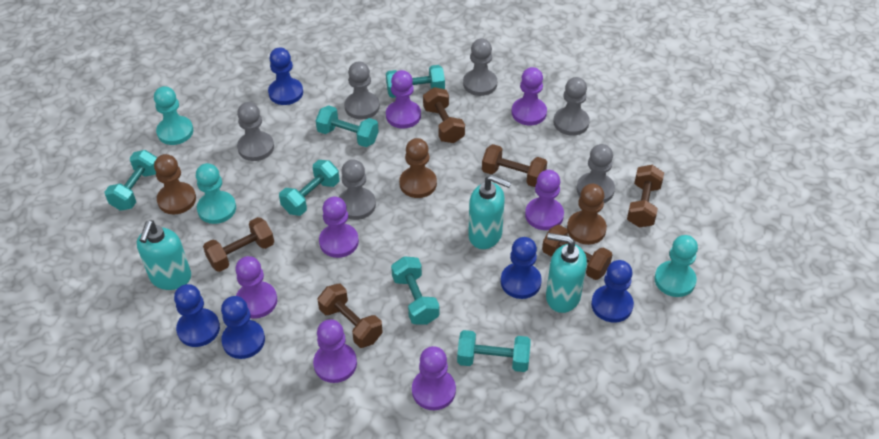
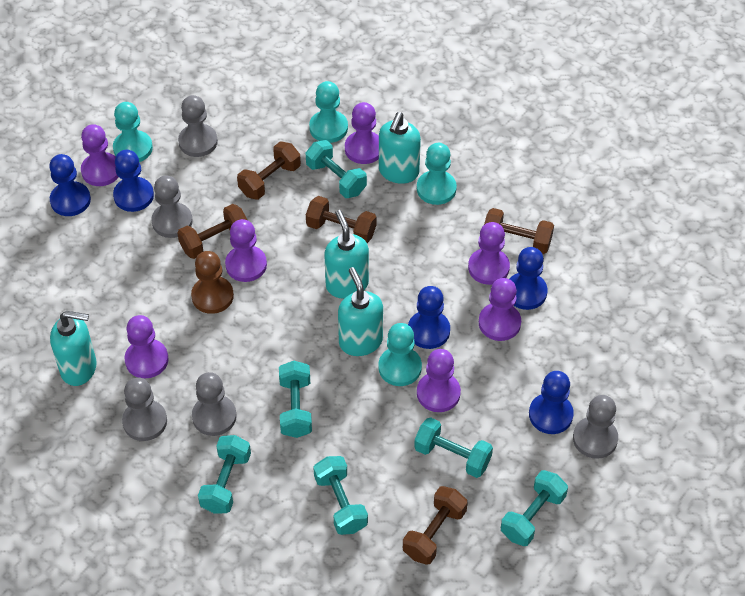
brown dumbbell: [203,217,274,272] [318,284,383,348] [423,87,465,143] [482,144,547,187] [542,225,612,280] [627,165,664,227] = 6 -> [177,204,247,259] [237,141,301,200] [306,196,376,243] [403,486,468,565] [484,208,554,254] = 5
brown pawn: [154,154,196,214] [399,138,437,198] [567,184,607,245] = 3 -> [191,251,234,314] = 1
grey pawn: [237,102,274,161] [339,159,376,220] [344,62,380,120] [463,38,497,96] [554,77,590,136] [576,144,615,203] = 6 -> [122,377,167,441] [151,176,193,238] [178,95,218,157] [192,372,237,436] [573,395,618,459] = 5
turquoise pawn: [154,86,193,145] [196,163,236,224] [655,235,698,297] = 3 -> [113,102,153,162] [309,81,348,143] [379,323,422,386] [417,143,457,205] = 4
turquoise soap dispenser: [137,220,191,290] [468,175,511,249] [546,233,587,313] = 3 -> [50,311,97,386] [324,210,369,299] [338,267,383,356] [379,112,421,184] = 4

